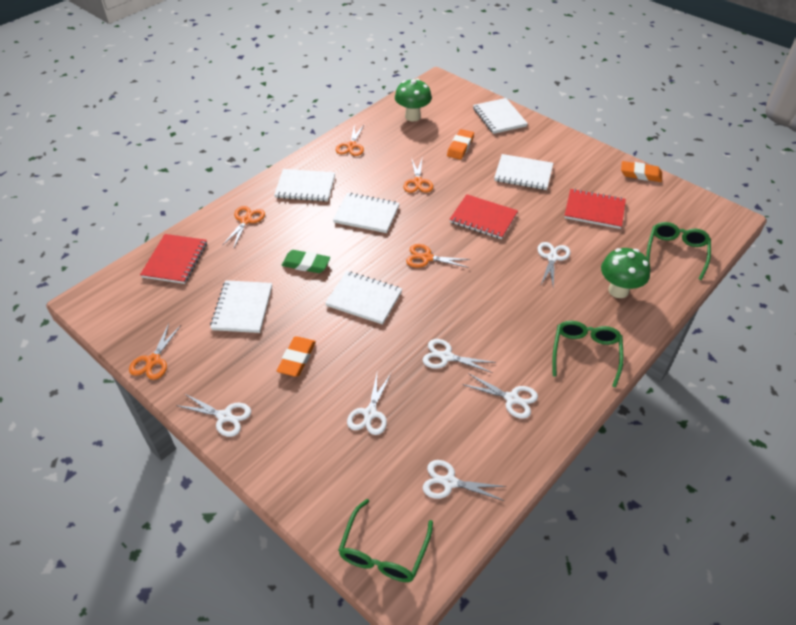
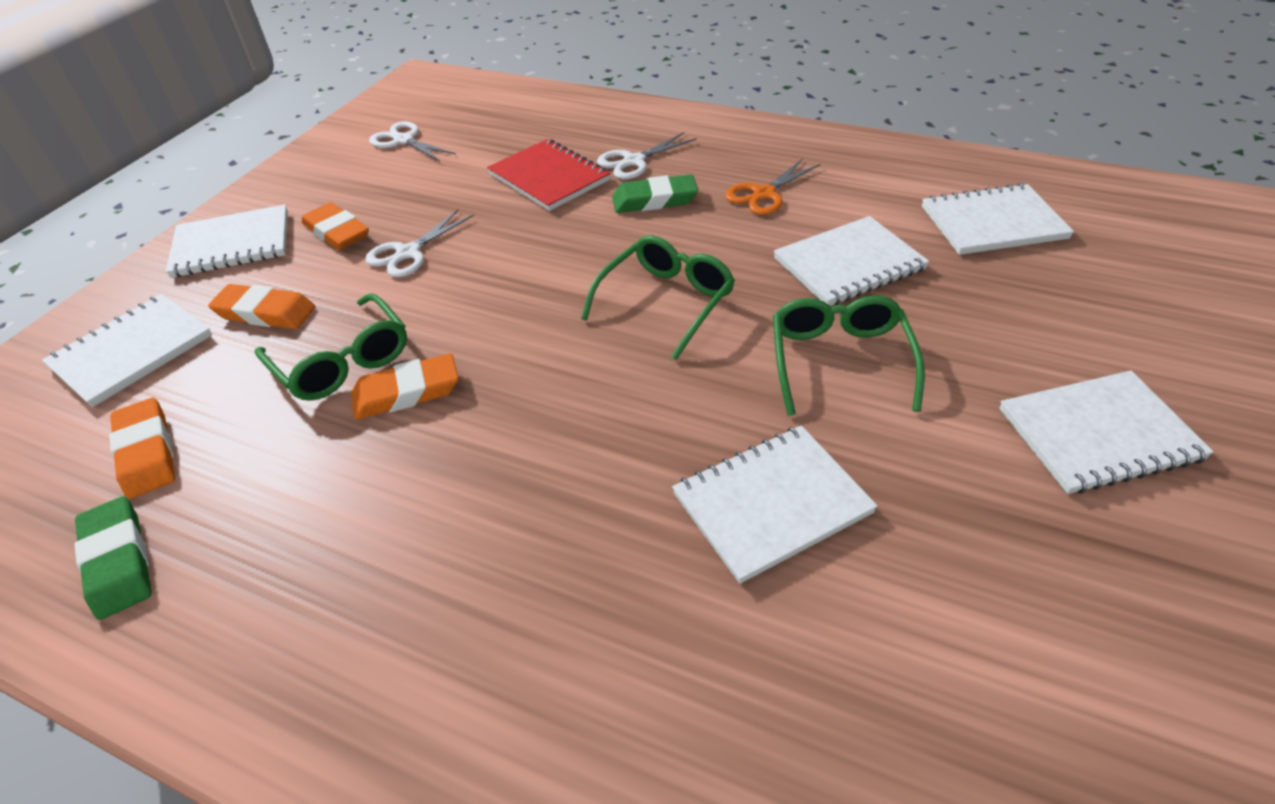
green eraser: [281,250,330,273] = 1 -> [74,496,152,620] [612,175,698,213] = 2
green mushroom: [395,78,432,122] [601,248,650,298] = 2 -> none = 0
orange eraser: [277,336,316,377] [447,129,474,160] [621,161,662,182] = 3 -> [109,398,175,499] [208,284,315,329] [302,202,369,250] [351,353,459,420] = 4
orange scissors: [129,324,181,380] [222,206,265,247] [336,124,365,156] [403,159,433,193] [406,244,471,268] = 5 -> [725,158,821,215] = 1
red notebook: [140,234,207,284] [449,194,518,239] [564,189,626,229] = 3 -> [487,139,611,211] = 1
white scissors: [176,393,251,437] [347,374,391,435] [422,339,496,373] [423,460,506,501] [462,373,538,419] [538,242,570,287] = 6 -> [365,210,474,277] [369,121,456,161] [597,132,697,179] = 3

